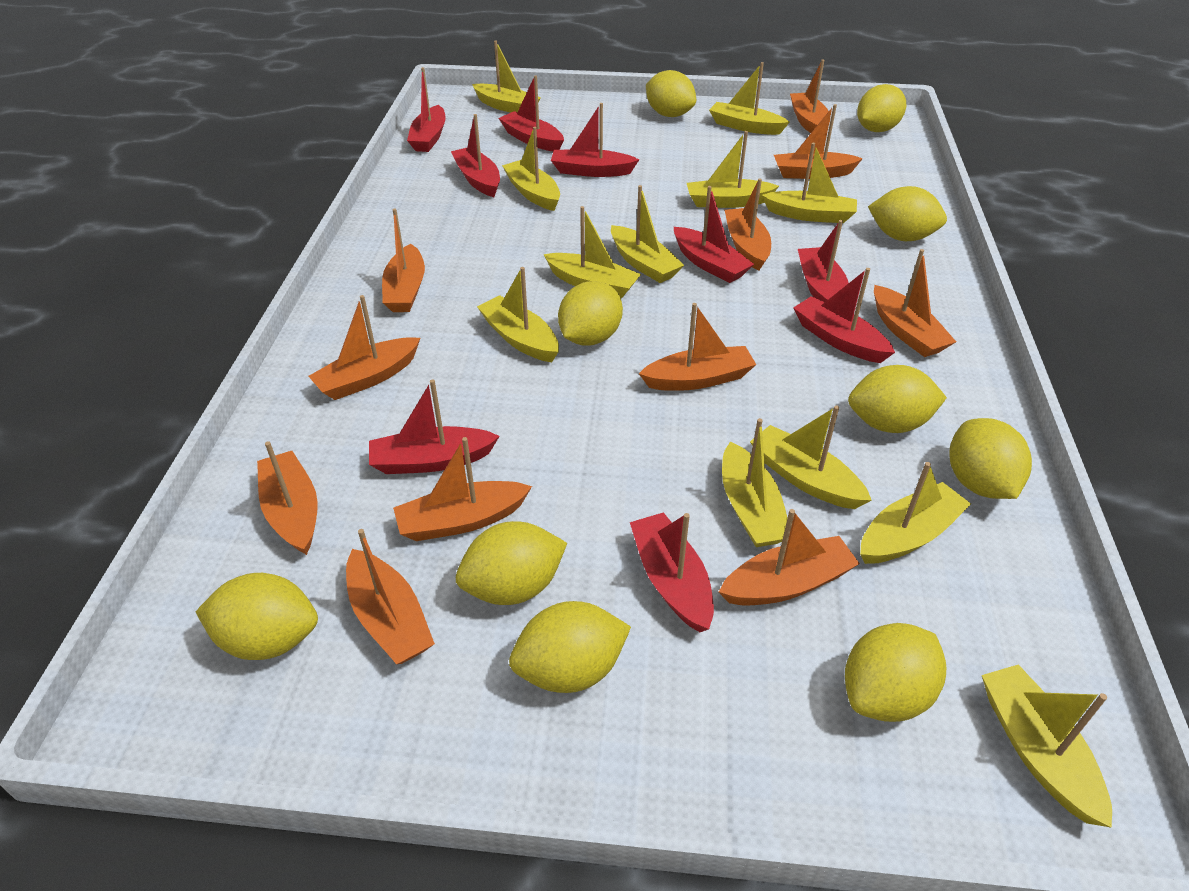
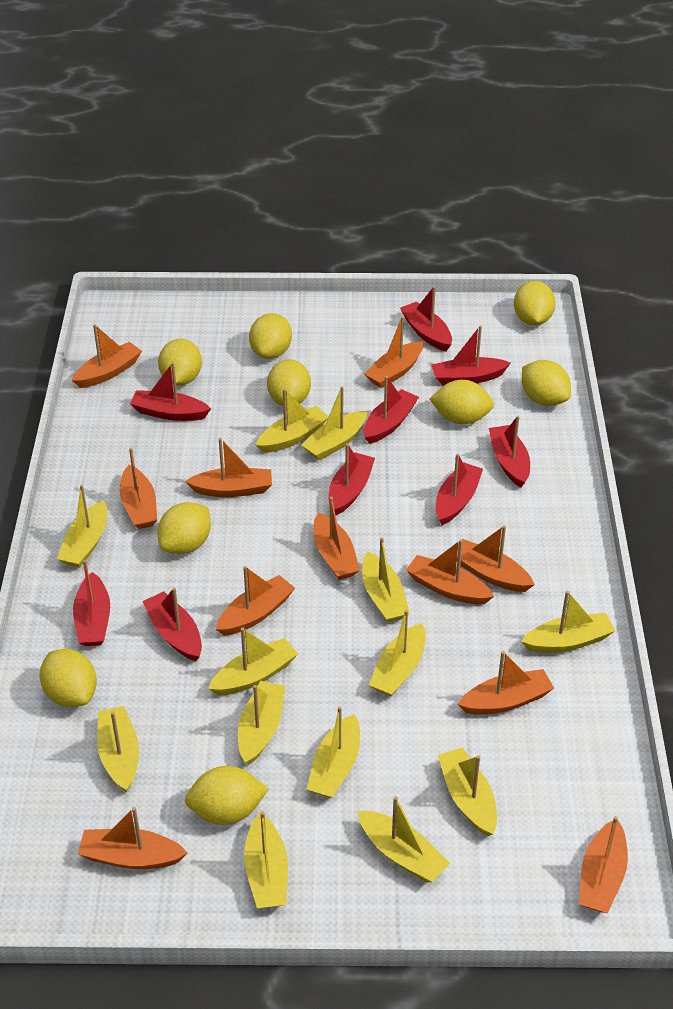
yellow boat: [472,40,541,113] [477,267,559,362] [502,127,560,211] [543,206,641,298] [611,185,684,283] [687,131,779,208] [709,62,790,135] [722,418,787,547] [750,405,872,509] [762,143,857,223] [860,462,971,564] [982,664,1112,828] = 12 -> [57,485,107,568] [97,706,139,792] [208,628,298,695] [238,681,285,765] [244,811,288,908] [256,389,329,453] [301,386,367,460] [307,706,360,798] [358,796,450,882] [362,537,410,623] [369,610,426,697] [438,747,497,836] [521,591,615,653] = 13
yellow lemon: [196,573,318,660] [456,521,567,605] [509,601,631,693] [558,281,623,346] [646,70,696,117] [845,623,946,722] [848,365,947,433] [857,84,906,132] [868,186,947,241] [950,418,1032,499] = 10 -> [40,649,97,707] [157,502,211,554] [158,339,202,386] [185,766,269,825] [249,313,292,359] [267,359,311,406] [429,380,494,424] [514,281,556,325] [522,360,571,406] = 9

